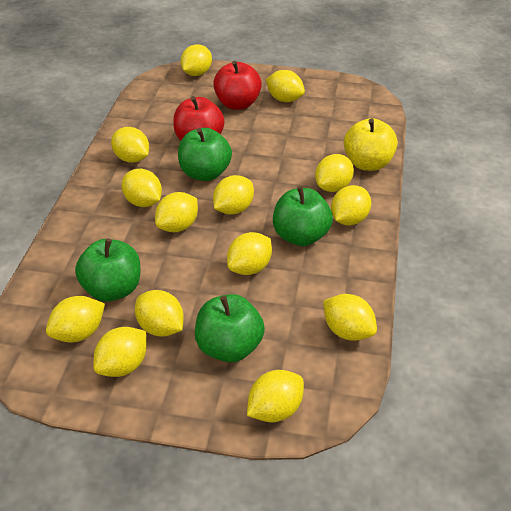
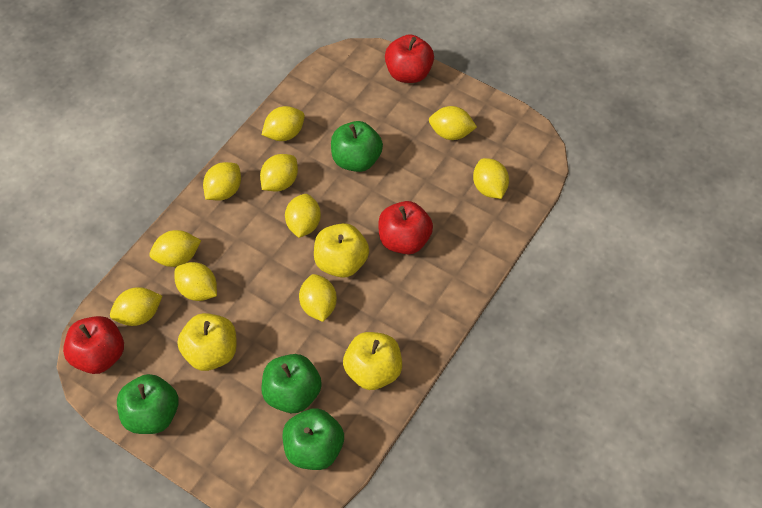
red apple: [173,96,225,140] [213,61,262,110] = 2 -> [63,316,124,374] [378,201,433,254] [385,34,434,83] = 3
yellow apple: [344,118,398,171] = 1 -> [177,313,237,371] [314,223,369,278] [343,332,402,390] = 3
yellow lemon: [46,296,105,342] [93,327,147,377] [111,127,149,163] [121,169,162,207] [135,290,184,337] [155,192,198,232] [180,44,212,76] [213,175,254,215] [227,232,272,275] [247,370,304,422] [266,70,305,102] [315,154,354,192] [323,294,377,341] [331,185,371,225] = 14 -> [110,287,162,326] [150,230,201,267] [175,262,217,301] [203,162,241,200] [260,154,298,192] [262,106,305,141] [285,194,321,238] [299,274,337,322] [429,106,477,140] [473,158,509,199] = 10

